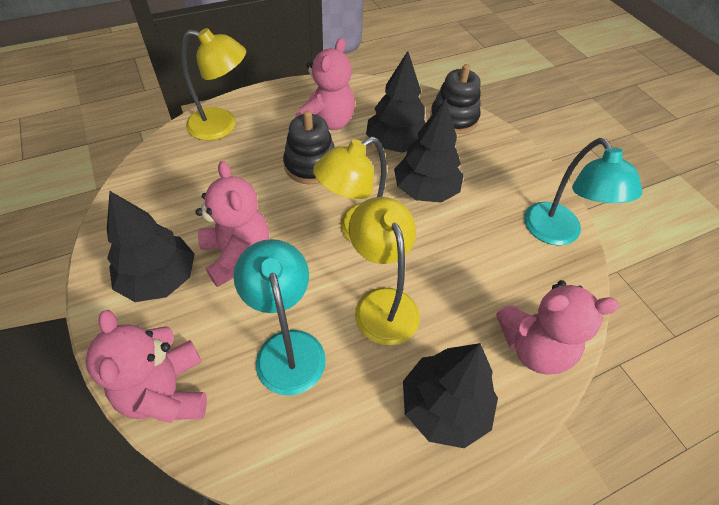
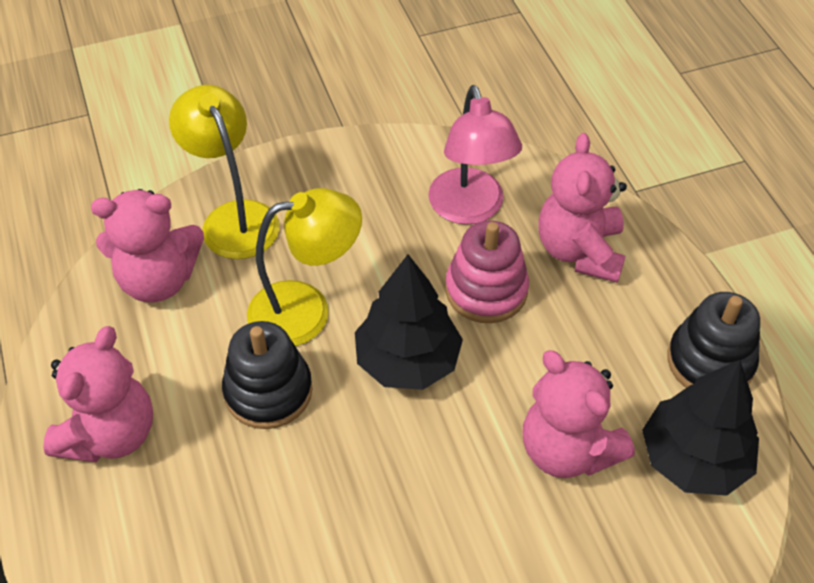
black tree: [107,191,195,302] [366,51,425,153] [394,98,464,203] [403,343,498,448] = 4 -> [355,254,463,390] [642,360,759,496] = 2
pink lamp: none = 0 -> [428,85,522,225] = 1
pink stacking toy: none = 0 -> [445,220,529,323] = 1
turquoise lamp: [234,239,326,396] [524,138,642,245] = 2 -> none = 0
yellow lamp: [182,28,246,140] [313,137,387,242] [349,197,420,345] = 3 -> [169,85,279,259] [247,188,362,346] = 2

